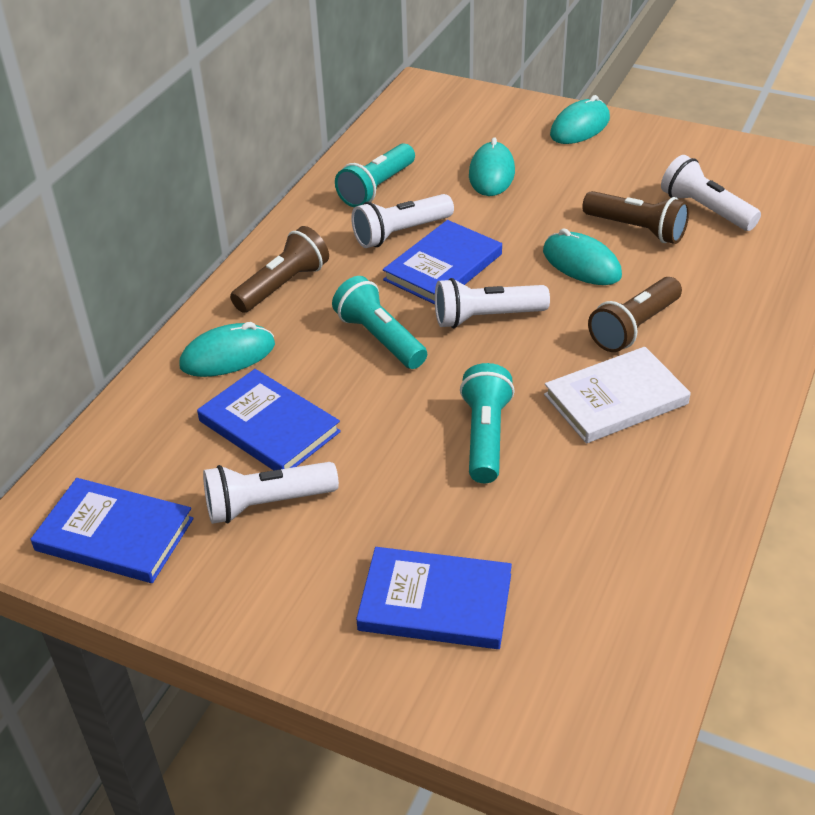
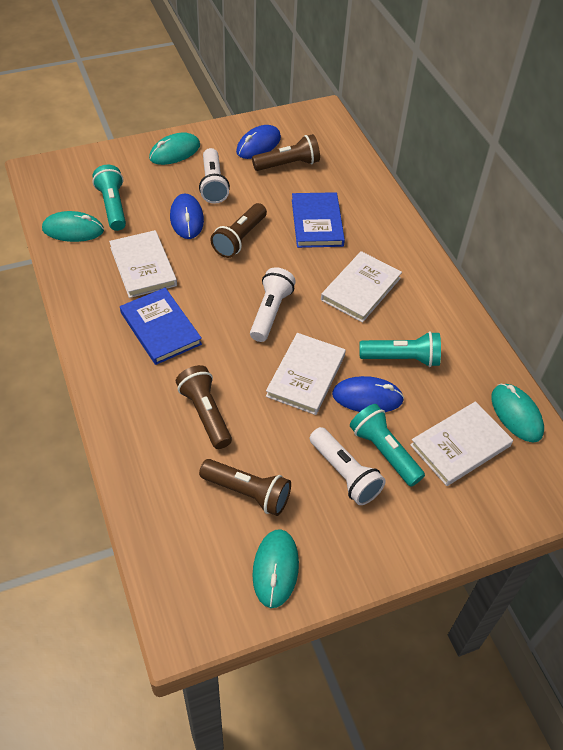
blue book: [31,478,194,583] [197,369,341,470] [356,547,512,649] [383,220,502,304] = 4 -> [120,288,202,365] [292,192,345,248] = 2
blue mouse: none = 0 -> [170,194,204,239] [236,125,281,159] [332,376,404,412] = 3
brown flashlight: [230,226,329,313] [582,191,689,244] [588,277,682,352] = 3 -> [176,365,232,449] [199,459,291,516] [210,203,267,258] [252,134,320,171] = 4
white book: [544,347,691,443] = 1 -> [109,230,177,298] [266,333,346,415] [321,251,402,323] [410,401,513,486] = 4
white flashlight: [203,462,339,524] [351,194,454,248] [435,278,550,328] [661,155,761,231] = 4 -> [199,148,230,204] [250,267,296,342] [310,427,386,505] = 3

